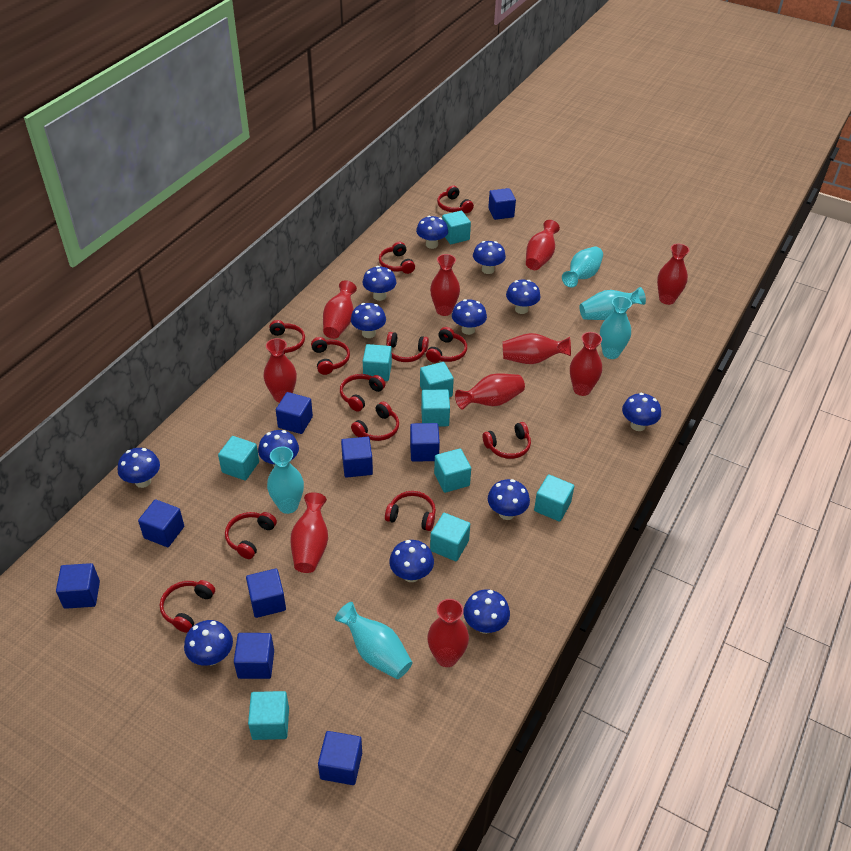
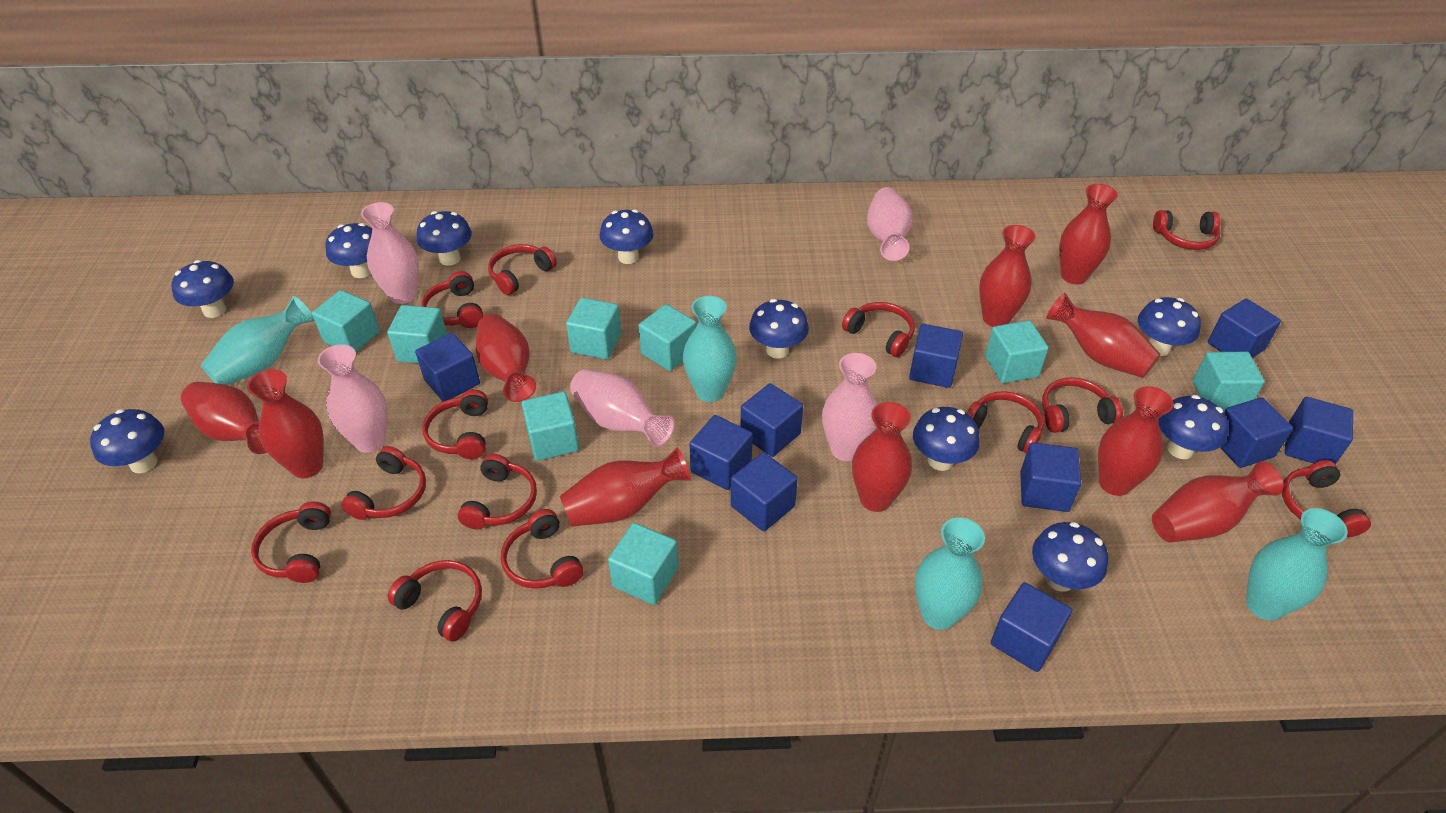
blue cube: [56,563,100,609] [138,499,184,547] [234,633,274,679] [246,569,286,618] [276,392,313,434] [318,731,362,785] [341,437,373,478] [410,423,440,462] [488,188,516,220] = 9 -> [415,333,480,401] [690,415,753,490] [731,452,798,532] [740,383,803,457] [909,324,963,388] [991,582,1072,672] [1020,442,1081,512] [1208,299,1281,358] [1220,397,1293,468] [1285,397,1353,464] = 10
blue mushroom: [118,448,160,488] [184,620,233,666] [258,430,299,467] [351,303,386,338] [362,266,396,301] [389,540,434,582] [416,216,448,249] [452,299,487,335] [464,589,510,634] [473,241,506,274] [488,479,530,520] [506,280,541,314] [622,393,661,431] = 13 -> [90,409,164,473] [172,260,234,318] [325,223,372,278] [417,211,472,266] [600,209,654,264] [749,299,809,359] [913,407,980,471] [1032,522,1108,592] [1138,297,1201,356] [1158,395,1228,459] = 10
pink vase: none = 0 -> [318,344,387,453] [361,202,419,304] [570,369,675,447] [822,353,878,461] [867,187,913,261] = 5
red headphones: [160,580,215,633] [225,512,277,559] [270,320,305,354] [311,337,350,375] [340,374,386,412] [351,401,399,441] [379,242,415,274] [385,491,436,531] [386,332,429,362] [426,327,467,363] [437,185,474,213] [483,422,531,459] = 12 -> [251,502,331,583] [341,446,426,520] [387,560,482,642] [421,271,484,328] [422,390,488,459] [458,454,537,530] [488,244,557,295] [501,509,584,589] [842,302,915,357] [967,391,1044,453] [1042,377,1123,433] [1153,210,1221,250] [1282,460,1371,537] = 13
turquoise cube: [218,436,259,480] [248,691,289,740] [363,344,392,381] [420,362,454,397] [421,389,450,426] [430,513,470,561] [434,448,471,493] [442,211,471,244] [534,474,574,522] = 9 -> [312,290,380,352] [387,305,447,363] [522,391,579,461] [566,297,621,360] [608,523,678,605] [638,304,696,371] [985,320,1049,383] [1193,352,1265,411] = 8
turquoise vase: [267,446,304,514] [335,602,413,679] [562,247,603,288] [579,287,646,320] [600,296,632,359] = 5 -> [201,296,315,385] [683,296,737,402] [915,518,985,630] [1246,508,1348,620] = 4

